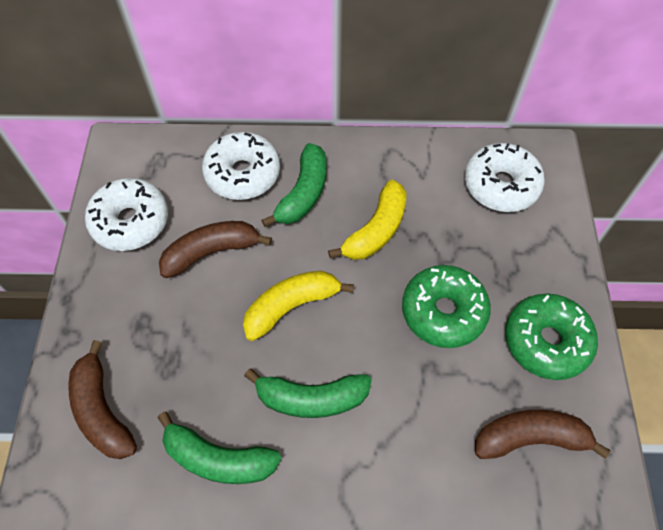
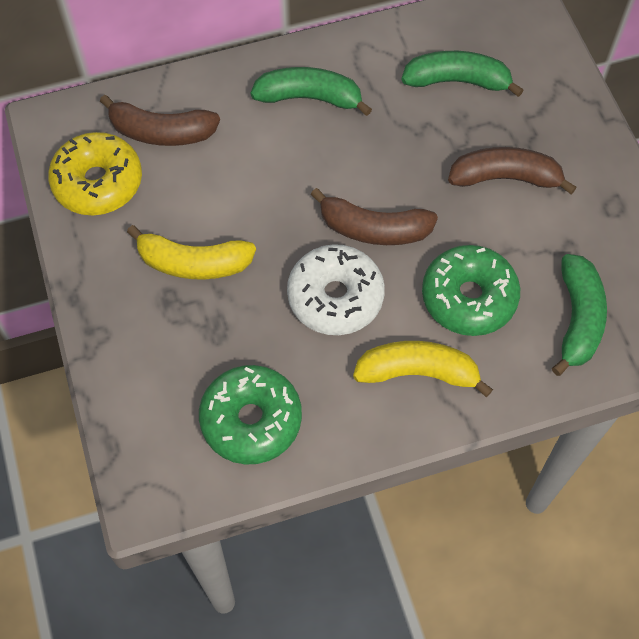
white donut: [85,178,168,251] [202,132,280,200] [465,143,545,212] = 3 -> [287,244,385,335] = 1
yellow donut: none = 0 -> [48,132,142,215] = 1

